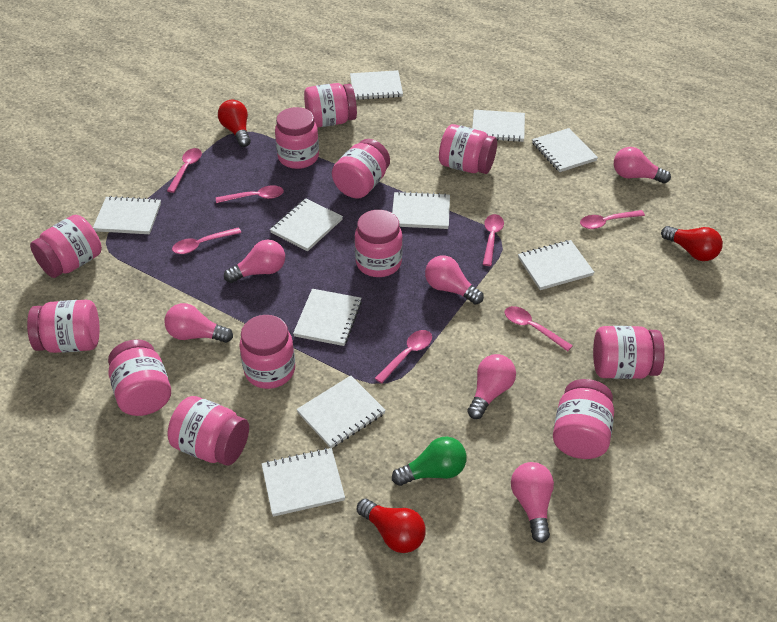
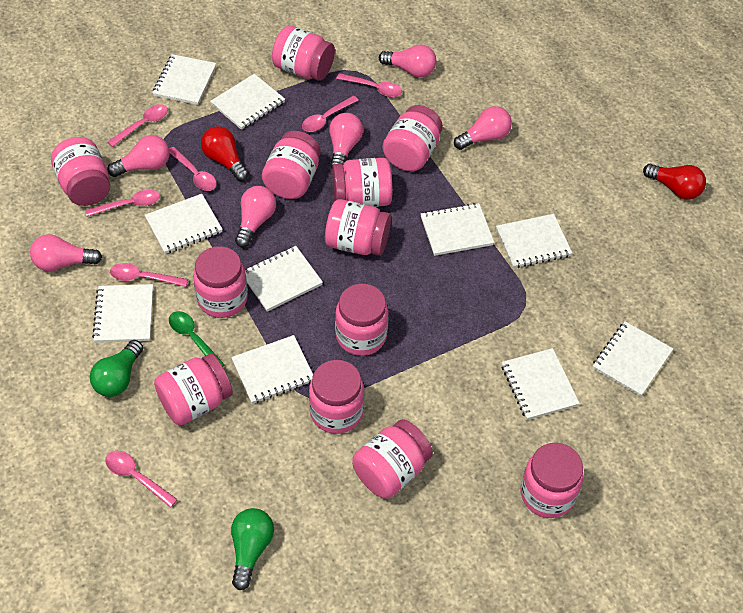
green light bulb: [392,437,467,486] = 1 -> [90,340,143,397] [231,508,274,590] = 2
green spoon: none = 0 -> [169,311,225,366] = 1
red light bulb: [218,100,251,147] [357,499,426,553] [661,226,723,261] = 3 -> [201,126,249,181] [643,164,706,200] = 2

